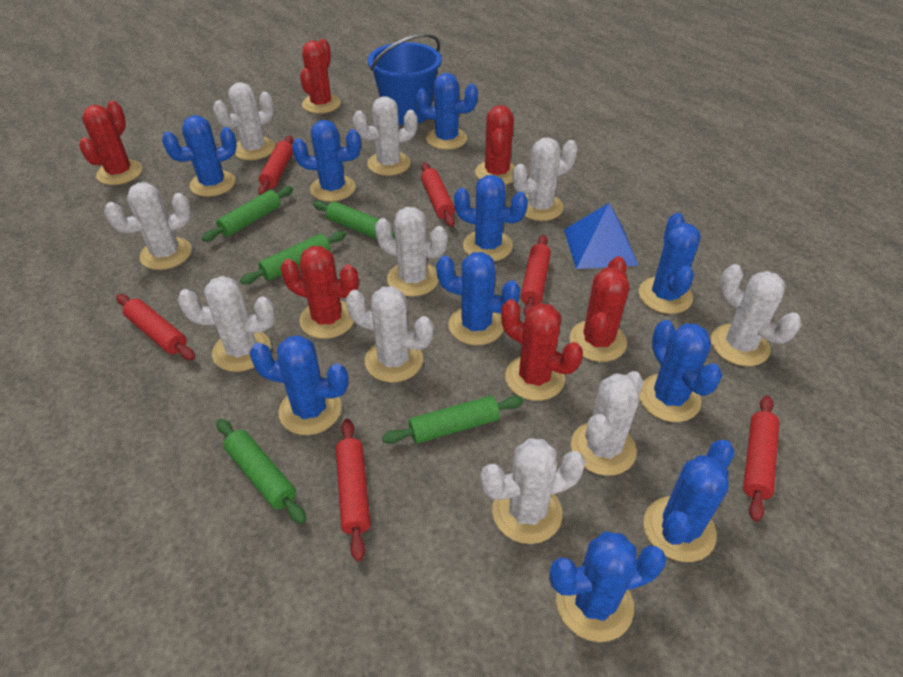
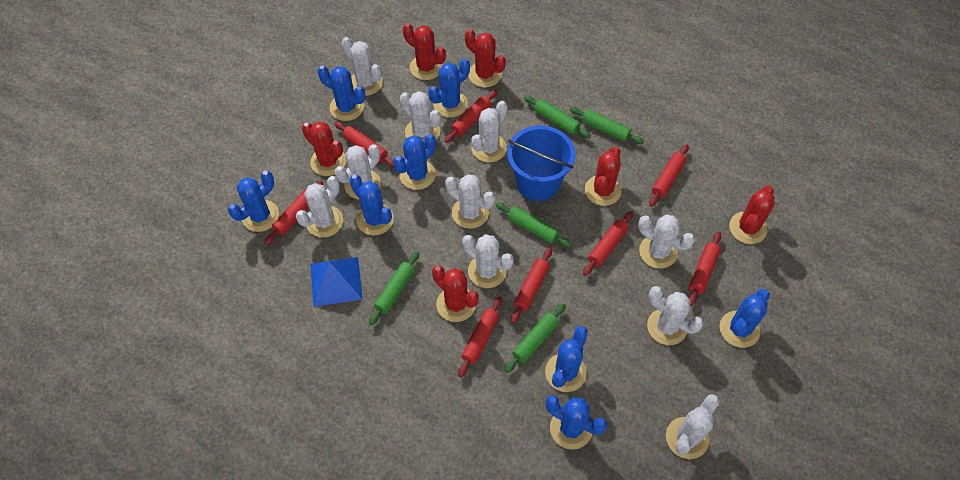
blue cactus: [162,115,237,197] [249,335,349,435] [292,120,361,202] [415,73,478,150] [436,252,520,345] [454,175,528,261] [549,531,667,642] [639,213,701,314] [639,320,722,422] [643,440,734,562] = 10 -> [228,171,279,232] [318,65,366,121] [349,174,394,235] [393,134,436,190] [428,59,470,117] [545,326,588,392] [546,395,607,450] [720,289,770,348] = 8
red rolling pin: [116,294,195,360] [258,136,293,195] [336,419,371,561] [421,163,455,227] [521,235,551,317] [743,395,779,522] = 6 -> [265,181,323,245] [334,122,394,167] [445,90,497,143] [458,296,502,377] [511,248,552,323] [583,211,633,276] [649,144,689,207] [689,232,721,306] = 8

